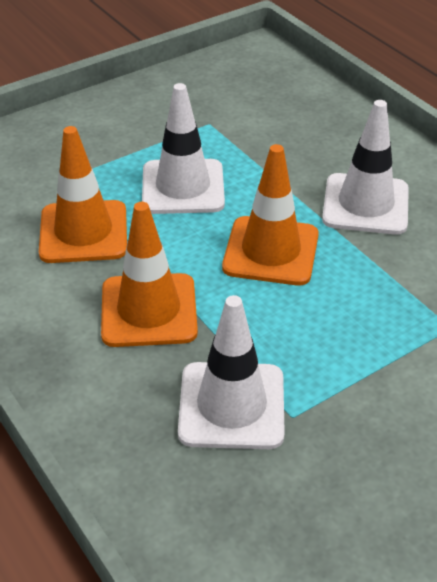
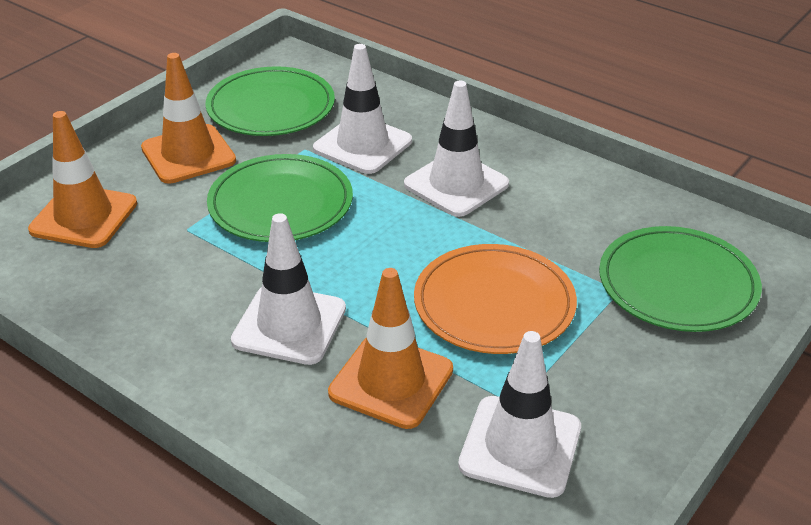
green plate: none = 0 -> [205,66,335,136] [207,154,353,242] [599,226,762,332] = 3
orange plate: none = 0 -> [414,244,577,354] = 1
white traffic cone: [142,83,225,214] [178,295,285,449] [322,100,409,235] = 3 -> [231,213,346,365] [313,44,412,174] [404,81,509,217] [458,331,581,498] = 4

